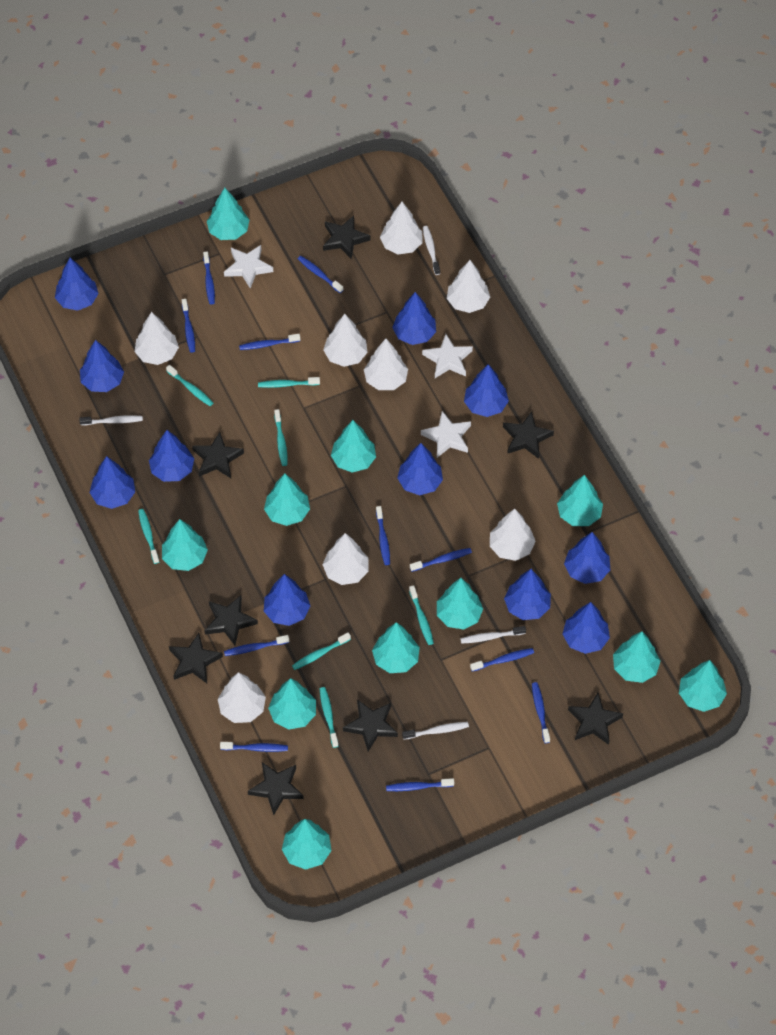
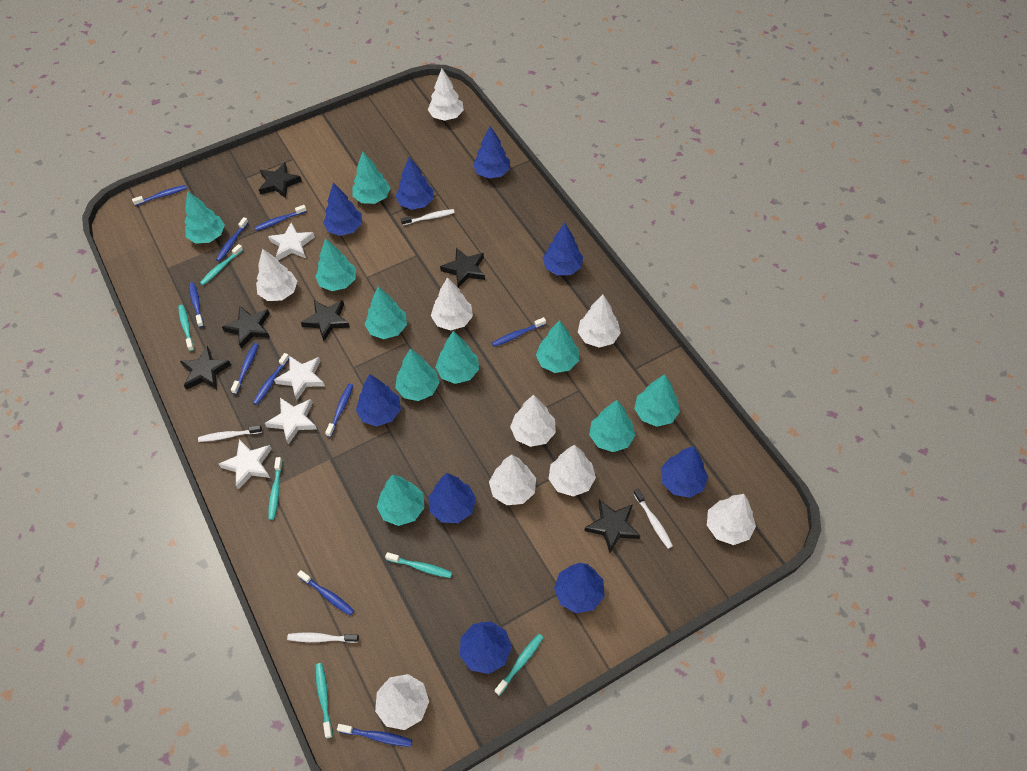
black star: [169,633,223,683] [192,432,244,478] [204,595,258,645] [248,762,304,815] [323,216,371,259] [343,699,398,751] [503,411,554,459] [568,693,623,745] = 8 -> [180,346,231,390] [222,306,270,349] [259,162,302,198] [301,300,350,341] [440,248,485,288] [585,500,641,553] = 6
blue toothbrush: [182,299,195,353] [203,251,215,304] [220,742,288,752] [224,635,289,656] [239,334,300,350] [298,256,343,293] [376,506,390,565] [386,778,454,791] [410,548,472,572] [470,648,534,672] [532,682,550,743] = 11 -> [132,185,187,206] [189,282,204,327] [216,217,249,261] [231,343,259,394] [253,353,289,405] [254,205,307,231] [297,570,354,616] [325,384,353,437] [337,724,412,747] [492,317,546,347] = 10
blue tree: [55,258,99,311] [80,340,124,392] [89,456,135,509] [149,430,194,482] [264,574,310,626] [392,292,436,345] [397,443,443,495] [464,364,509,417] [504,569,551,620] [563,602,610,654] [564,532,610,584] = 11 -> [323,183,362,236] [356,374,401,426] [396,157,434,210] [429,473,476,523] [460,621,512,674] [473,126,510,179] [543,223,583,275] [554,563,605,613] [661,446,708,498] = 9
turquoise toothbrush: [138,509,159,564] [166,365,213,406] [258,377,320,388] [274,409,288,466] [292,632,351,670] [319,687,339,748] [409,585,434,645] = 7 -> [178,305,194,351] [200,244,243,285] [268,457,283,520] [316,663,333,738] [385,552,452,578] [495,634,544,696] = 6
turquoise tree: [162,519,208,571] [207,188,250,240] [264,474,310,526] [268,678,316,730] [282,819,332,870] [331,420,376,473] [372,622,420,673] [437,578,483,629] [557,475,603,526] [613,632,660,683] [679,660,727,712] = 11 -> [185,191,225,244] [315,238,356,291] [352,152,390,204] [365,286,407,339] [377,475,425,526] [395,348,440,401] [436,331,479,384] [536,320,579,373] [589,400,635,452] [634,374,680,427] = 10
white star: [224,245,273,289] [421,411,471,458] [422,334,473,378] = 3 -> [219,439,272,490] [265,398,317,445] [268,223,315,260] [274,356,325,400] = 4
white tree: [135,312,179,365] [218,672,266,723] [322,533,369,585] [323,314,368,367] [364,339,408,390] [380,202,422,255] [447,260,490,313] [490,509,536,561] = 8 -> [256,249,297,301] [375,674,429,730] [428,69,464,121] [431,277,473,330] [489,454,536,505] [510,394,556,447] [549,445,596,497] [578,295,621,348] [707,494,756,545] = 9

